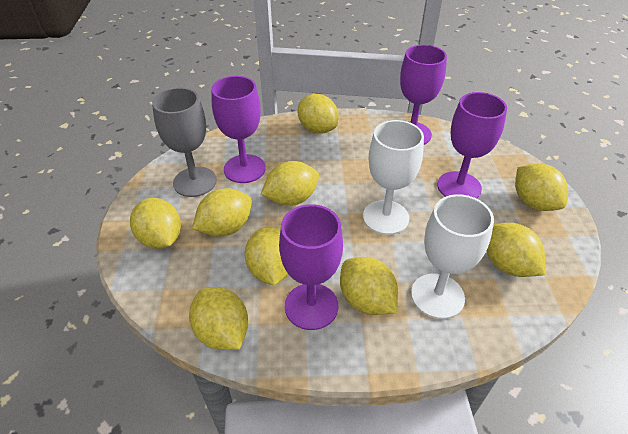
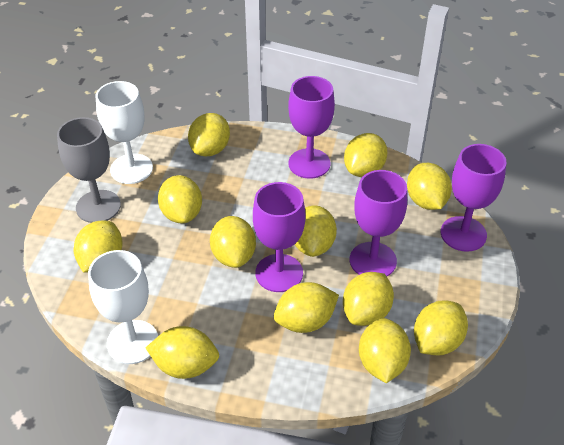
yellow lemon: [130,198,181,249] [189,287,249,350] [192,188,252,237] [244,227,289,286] [261,161,319,206] [297,94,339,134] [340,257,398,315] [486,223,545,277] [515,163,568,211] = 9 -> [74,220,123,272] [146,326,219,379] [158,175,202,224] [188,113,230,157] [210,216,256,268] [274,282,339,333] [295,205,337,257] [343,272,394,326] [344,133,388,177] [359,318,411,383] [407,163,452,210] [414,301,468,356] = 12

